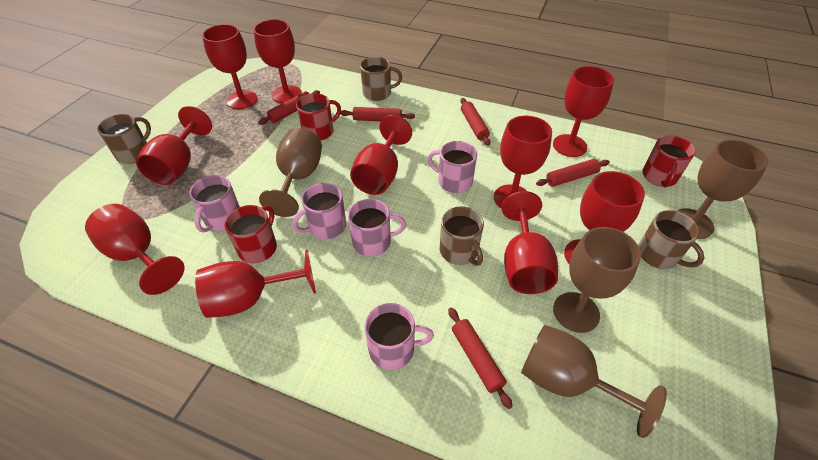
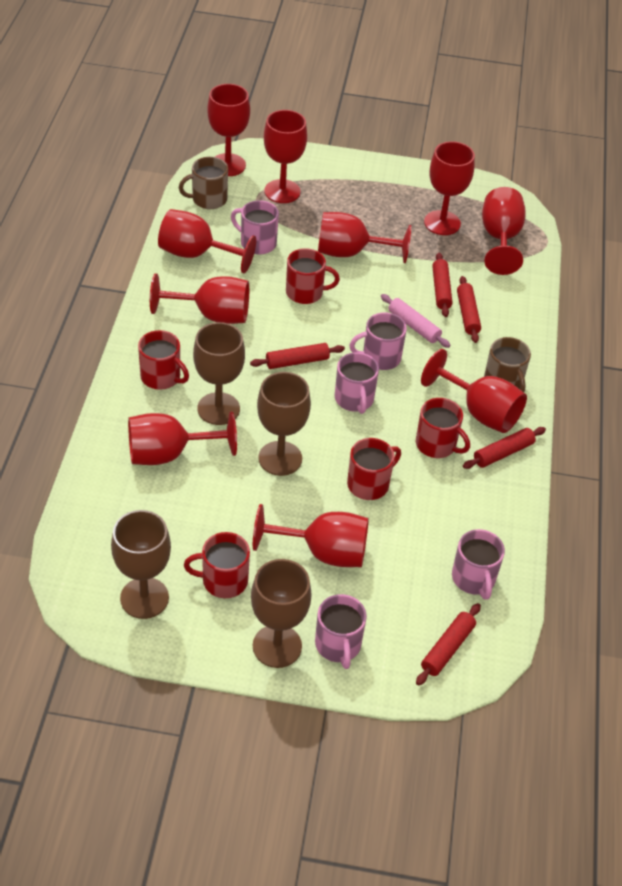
brown mug: [97,114,151,164] [360,57,402,101] [440,206,484,266] [638,210,704,269] = 4 -> [179,157,228,209] [484,337,531,392] = 2
pink rolling pin: none = 0 -> [381,294,451,348] = 1
red mug: [224,205,277,263] [296,93,341,141] [642,135,696,187] = 3 -> [138,330,189,390] [184,532,250,598] [286,248,340,304] [347,438,401,500] [416,398,470,458] = 5

